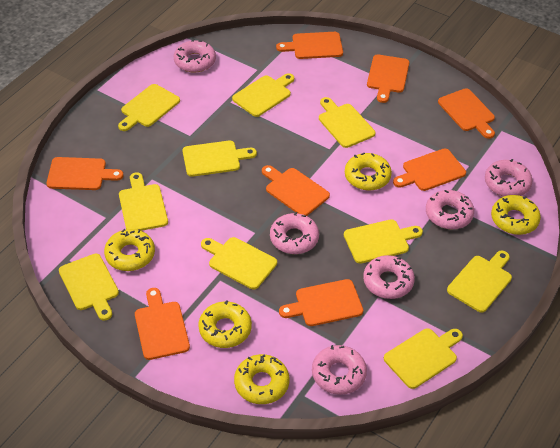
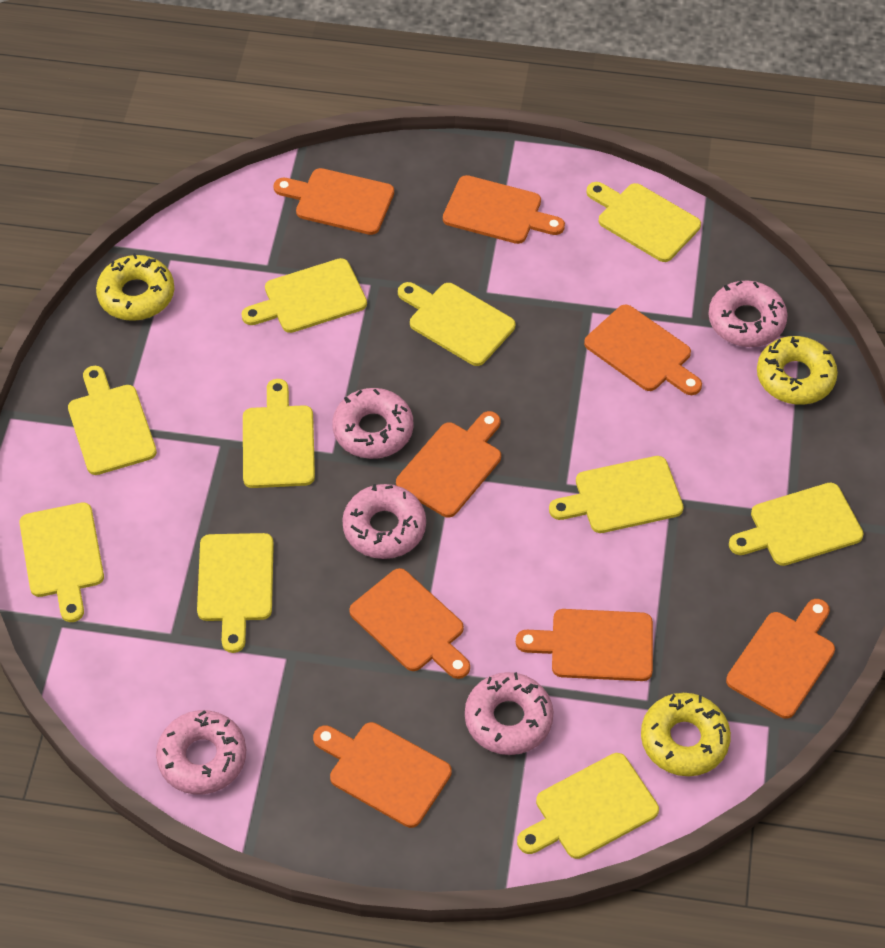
pink donut: [174,39,216,73] [270,212,319,254] [312,345,367,395] [363,255,415,299] [426,190,474,229] [485,159,532,197] = 6 -> [156,710,246,794] [332,388,413,459] [342,484,426,559] [465,672,554,755] [708,280,788,347] = 5
yellow donut: [104,229,155,271] [198,301,252,348] [234,354,289,404] [345,153,392,191] [491,195,541,235] = 5 -> [96,253,174,321] [641,693,731,776] [757,336,838,405] = 3

